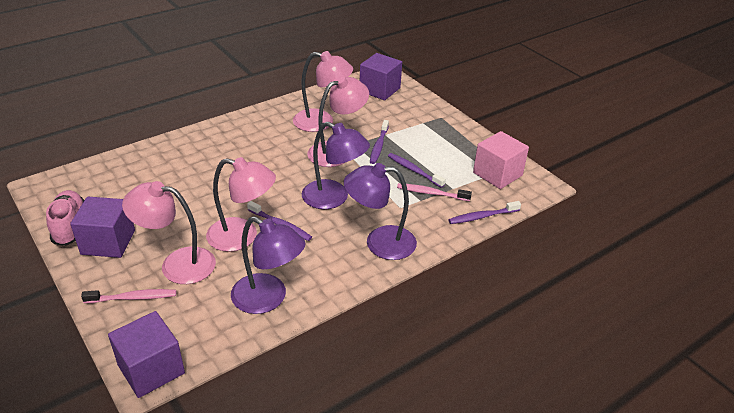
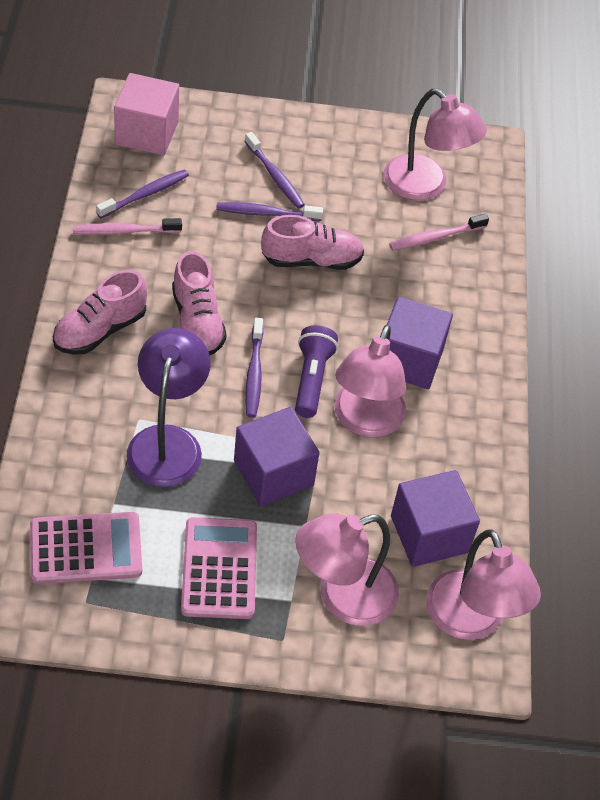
pink calculator: none = 0 -> [30,512,142,584] [181,517,257,619] = 2
pink shoe: [46,190,84,246] = 1 -> [53,270,147,355] [172,251,227,355] [261,215,364,270] = 3
purple flashlight: none = 0 -> [295,325,338,418] = 1
purple lamp: [231,216,306,314] [302,122,370,209] [344,163,417,260] = 3 -> [126,328,211,487] = 1

